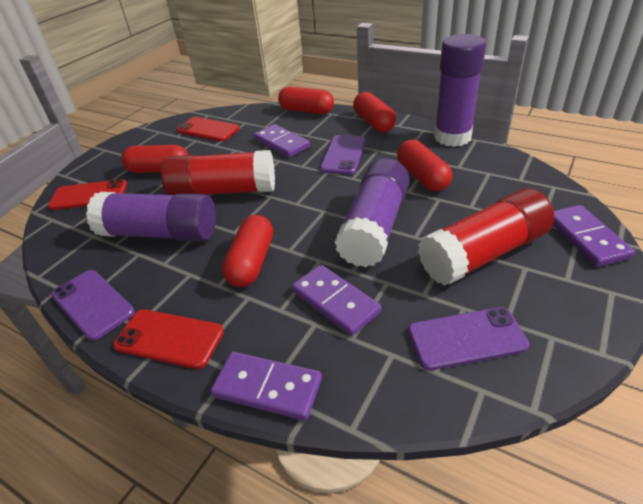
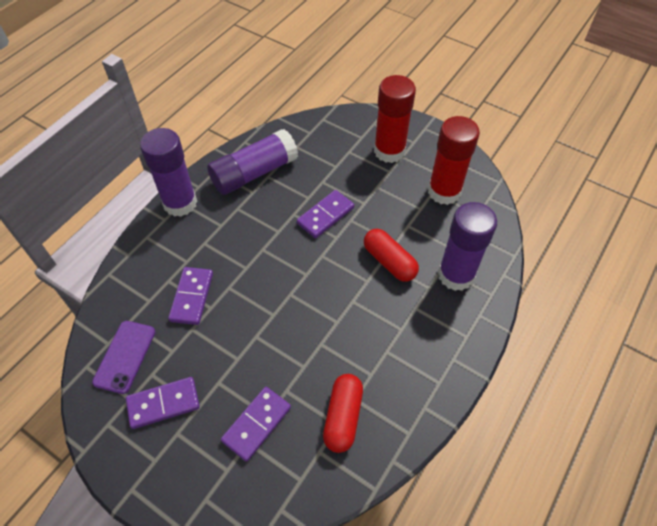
purple phone: [52,270,135,341] [320,135,366,175] [408,307,529,370] = 3 -> [92,321,155,394] = 1
red capsule: [121,145,189,173] [222,215,273,287] [278,86,334,114] [353,92,396,132] [397,140,452,191] = 5 -> [323,374,363,453] [364,229,419,282] = 2
red phone: [48,179,127,210] [113,309,224,369] [177,117,239,142] = 3 -> none = 0

